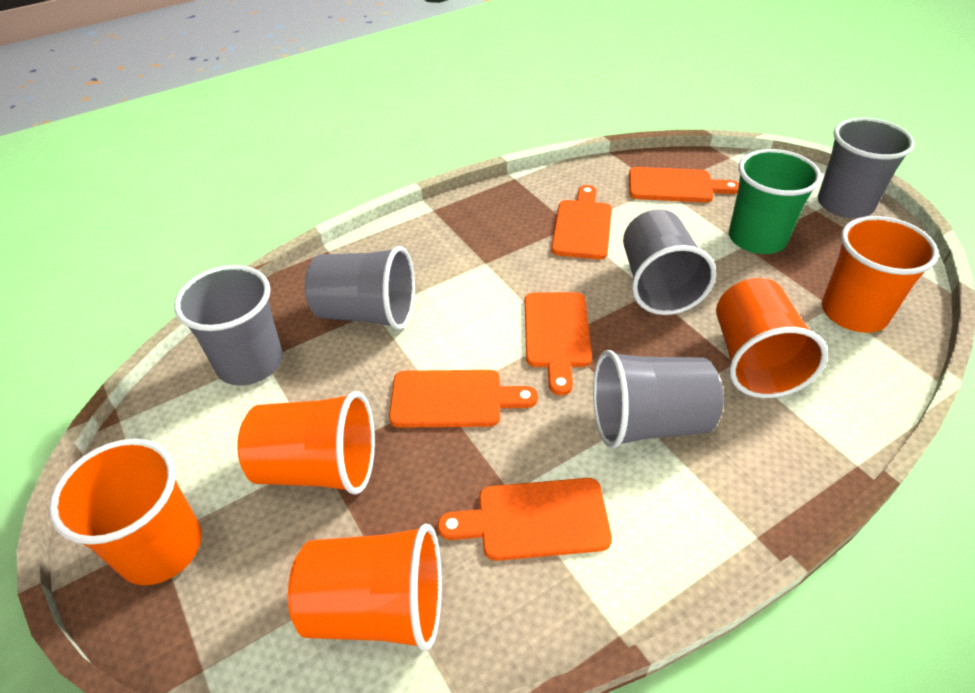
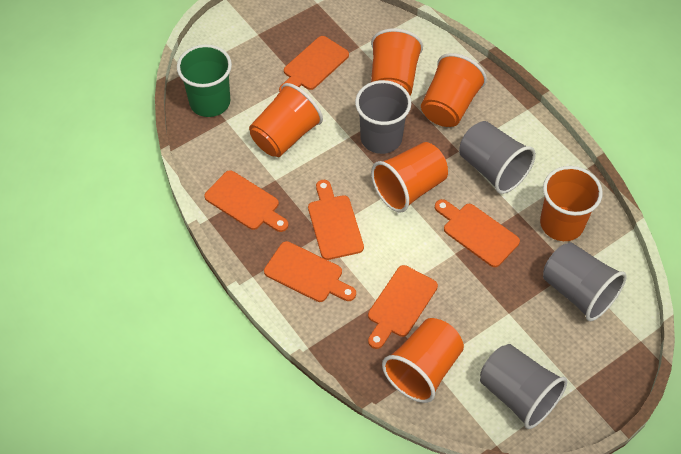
grey cup: [174,265,283,386] [305,246,415,330] [593,350,724,448] [623,209,716,315] [818,117,915,218] = 5 -> [355,80,411,154] [459,121,536,194] [480,344,567,429] [543,242,627,321] = 4
orange cup: [49,439,202,585] [237,391,375,495] [288,524,442,651] [716,278,828,398] [822,216,939,333] = 5 -> [249,83,323,157] [371,28,423,95] [371,142,448,213] [382,318,464,403] [421,53,487,127] [540,166,603,241] = 6
orange cutting board: [389,370,538,428] [437,478,612,561] [525,292,592,395] [551,185,612,259] [629,167,739,203] = 5 -> [205,170,288,232] [264,241,356,302] [279,36,349,92] [308,180,364,260] [368,265,438,349] [435,199,520,267] = 6

